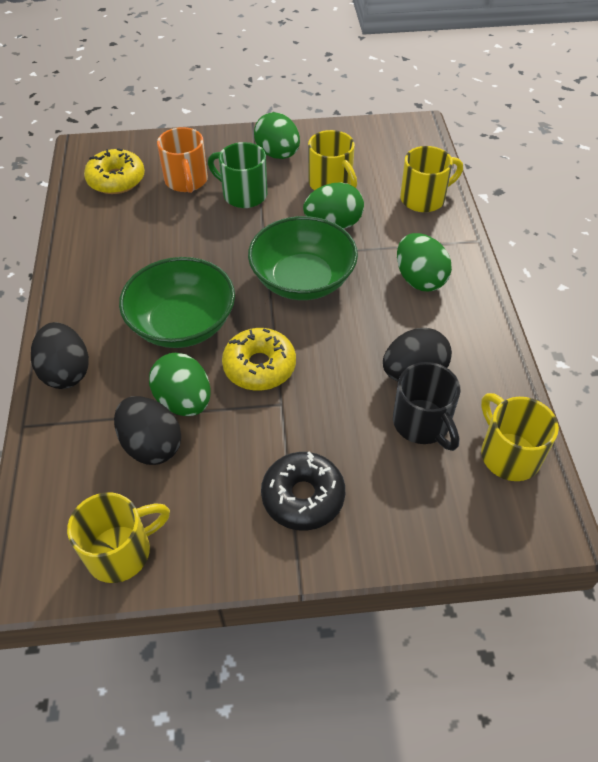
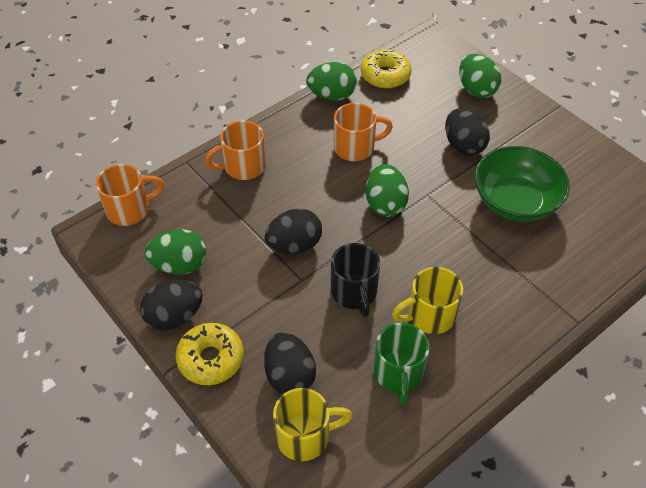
black donut: [261,451,345,531] = 1 -> none = 0
black egg: [31,322,89,389] [114,396,182,465] [383,328,452,381] = 3 -> [140,280,203,331] [264,332,316,394] [265,208,322,254] [445,108,490,156] = 4
green bowl: [119,257,235,348] [248,216,358,300] = 2 -> [474,146,570,222] = 1
orange mug: [157,127,208,193] = 1 -> [96,164,164,226] [205,121,266,180] [334,103,393,161] = 3
yellow mug: [67,492,170,583] [308,130,357,191] [400,146,463,212] [481,393,559,481] = 4 -> [273,388,352,462] [392,267,463,334] = 2

